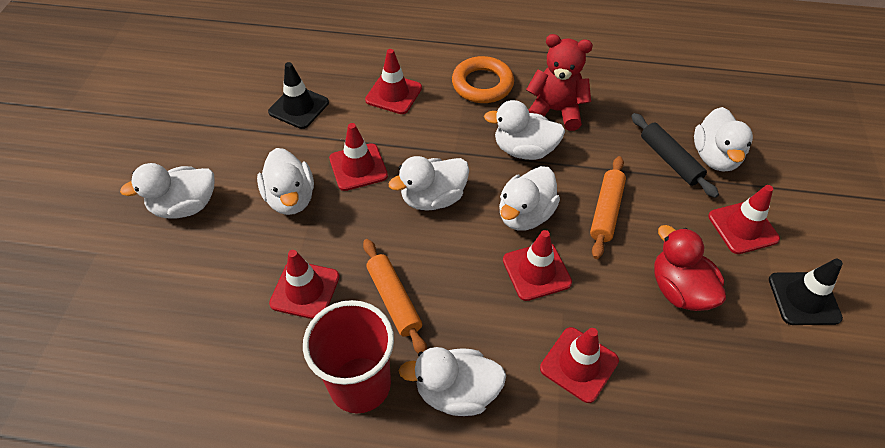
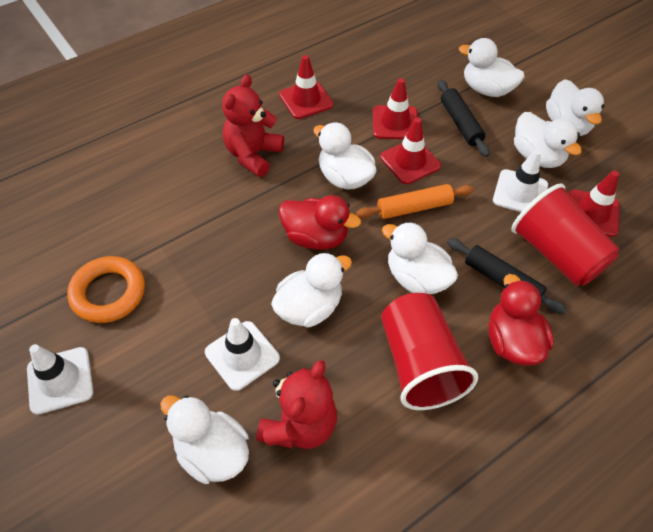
black rolling pin: [631,113,719,198] = 1 -> [438,80,490,157] [447,238,567,314] = 2
black traffic cone: [268,62,329,129] [769,259,843,325] = 2 -> none = 0
orange rolling pin: [363,239,427,353] [590,156,626,259] = 2 -> [356,184,474,219] = 1
red cup: [303,300,394,413] = 1 -> [381,293,478,410] [511,184,620,286] = 2
red duck: [654,225,726,311] = 1 -> [279,195,361,250] [488,274,554,365] = 2
red teddy bear: [526,34,593,131] = 1 -> [222,74,284,177] [256,360,337,449] = 2
red traffic cone: [269,250,340,319] [329,123,388,191] [365,49,422,114] [503,230,572,301] [540,327,619,403] [708,185,780,254] = 6 -> [279,55,334,119] [373,78,418,139] [380,118,441,184] [569,171,619,237] = 4
white traffic cone: none = 0 -> [27,344,93,415] [205,318,280,391] [493,149,548,212] = 3

